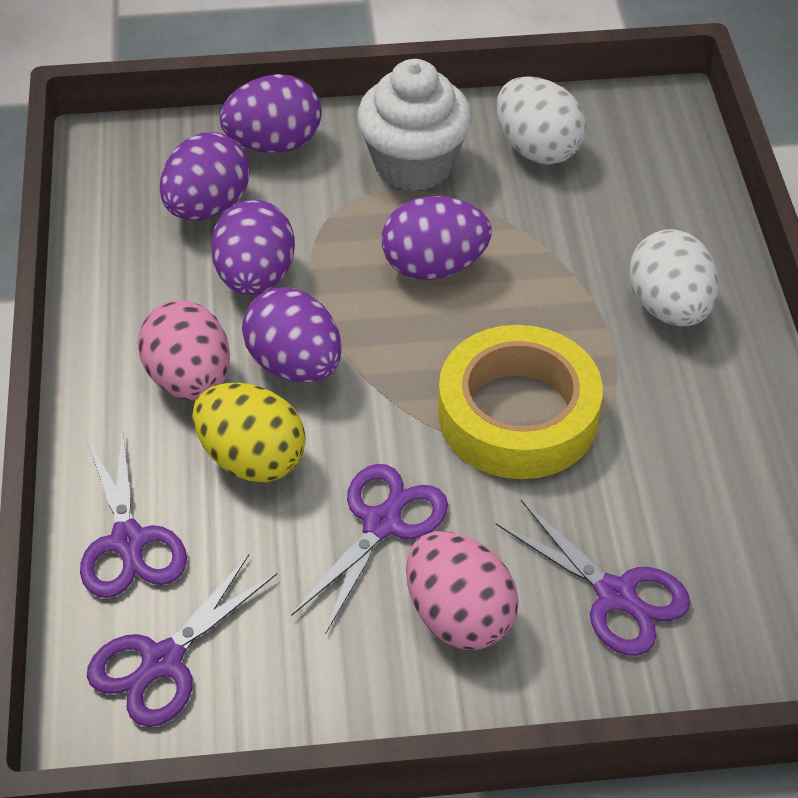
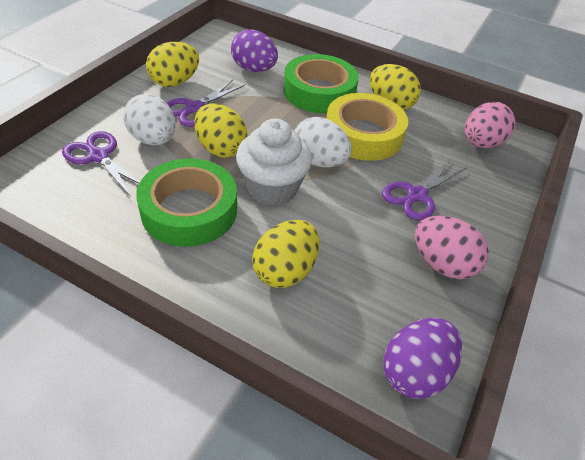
green tape: none = 0 -> [136,158,237,247] [283,54,359,114] = 2
purple egg: [160,132,250,220] [211,199,295,296] [220,74,322,153] [242,288,342,382] [382,196,492,280] = 5 -> [231,29,278,72] [383,318,462,399] = 2
purple scissors: [80,428,187,598] [87,554,277,727] [291,464,448,635] [496,500,691,656] = 4 -> [62,131,140,197] [166,79,245,127] [382,159,466,220] = 3
yellow egg: [192,383,306,482] = 1 -> [146,42,199,87] [195,103,248,158] [252,220,320,288] [370,64,421,110] = 4

